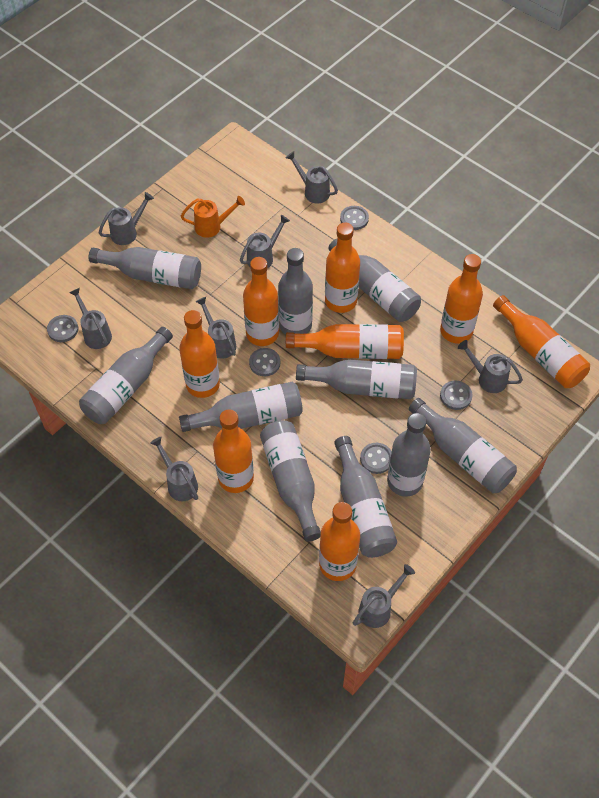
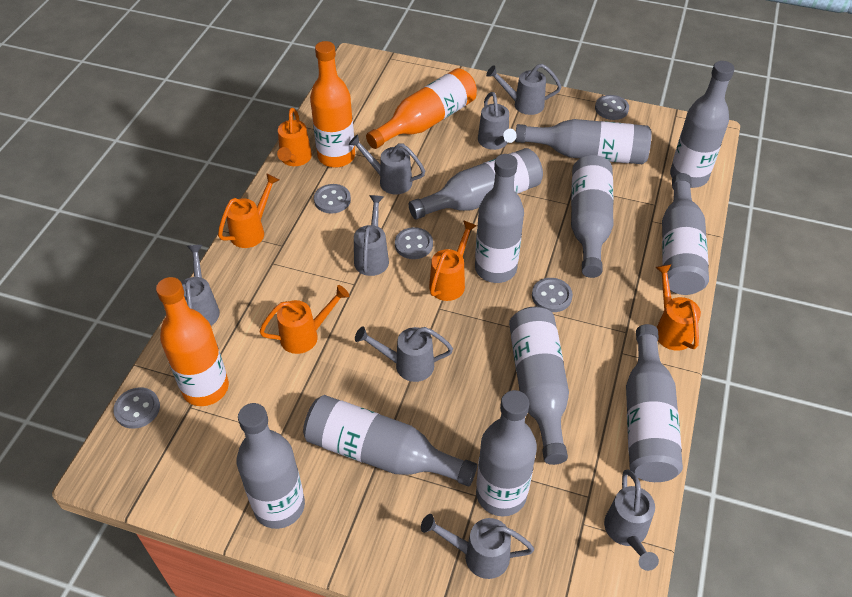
grey bottle: [79,327,173,424] [89,247,201,289] [179,382,303,432] [260,420,321,542] [278,248,313,335] [296,359,417,399] [328,239,421,322] [334,436,397,558] [387,413,431,496] [409,398,517,493] = 10 -> [237,403,305,529] [303,395,477,486] [409,148,543,219] [475,154,524,283] [476,390,537,517] [509,307,569,465] [515,119,652,164] [571,155,614,278] [626,324,683,482] [662,173,709,295] [670,61,735,188] = 11
orange bottle: [179,310,220,398] [213,409,254,493] [243,257,279,346] [286,324,404,359] [319,502,360,581] [325,223,360,313] [440,254,483,343] [493,295,590,388] = 8 -> [156,277,229,406] [310,41,355,168] [366,68,477,149] = 3
orange watering can: [181,196,245,238] = 1 -> [218,173,279,248] [259,285,349,354] [277,108,312,166] [429,220,477,301] [656,264,701,351] = 5

